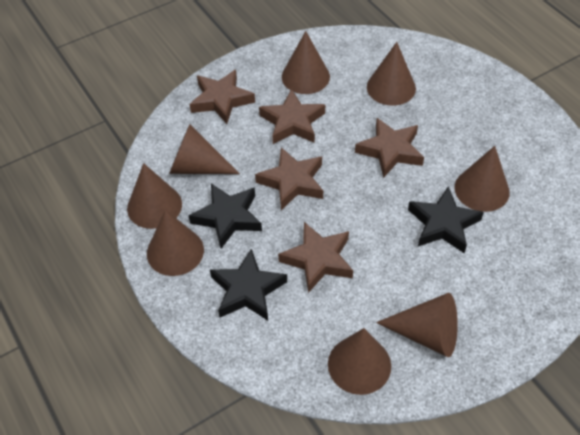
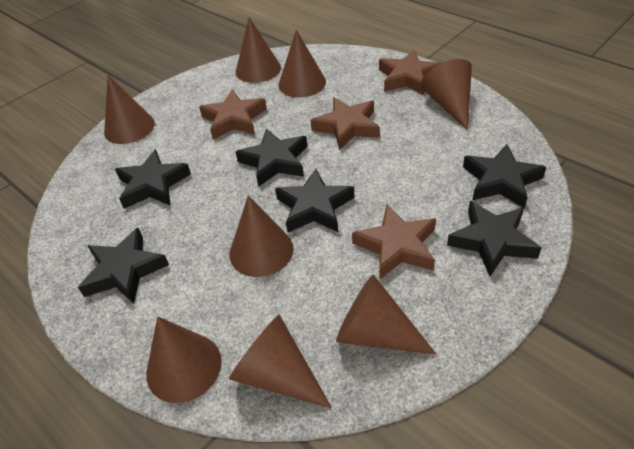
black star: [188,184,262,248] [210,249,287,321] [408,186,484,253] = 3 -> [78,228,169,304] [115,149,191,209] [236,128,308,187] [275,169,355,233] [447,201,541,276] [463,144,546,208] = 6
brown star: [190,70,255,124] [255,147,323,210] [259,89,325,144] [278,222,353,293] [355,118,424,178] = 5 -> [199,89,267,139] [310,97,380,150] [352,205,436,280] [379,49,441,95] = 4

